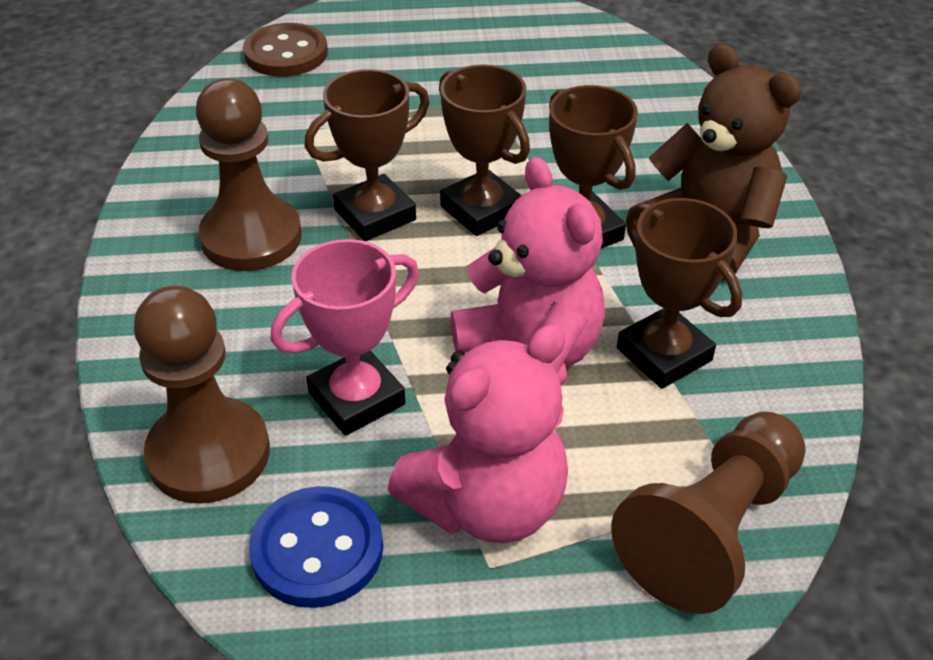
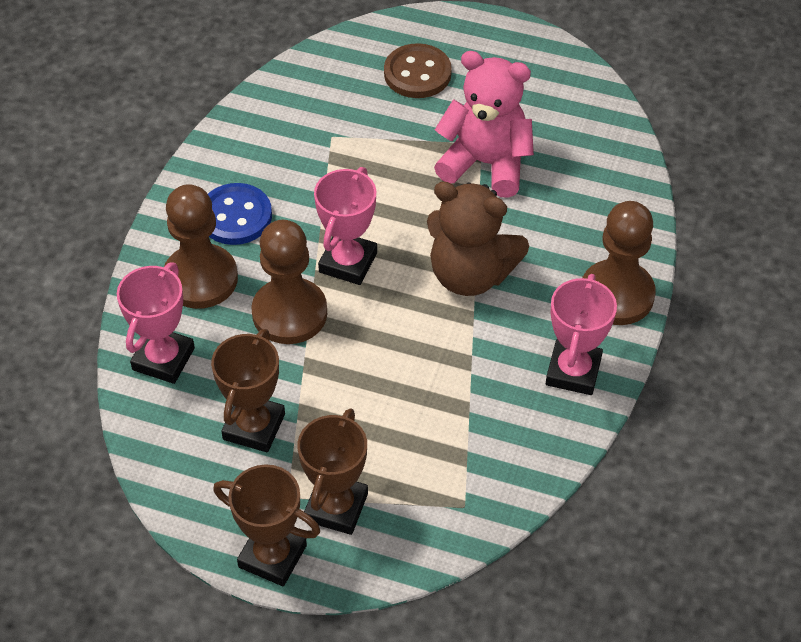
brown trophy: [304,69,429,241] [439,64,530,236] [549,85,638,248] [617,198,742,389] = 4 -> [211,329,285,452] [213,464,320,586] [297,408,368,535] = 3
pink teddy bear: [388,324,568,543] [451,157,605,385] = 2 -> [434,51,534,198] = 1
pink trophy: [270,239,419,436] = 1 -> [117,263,195,384] [314,167,377,285] [546,274,617,395] = 3

